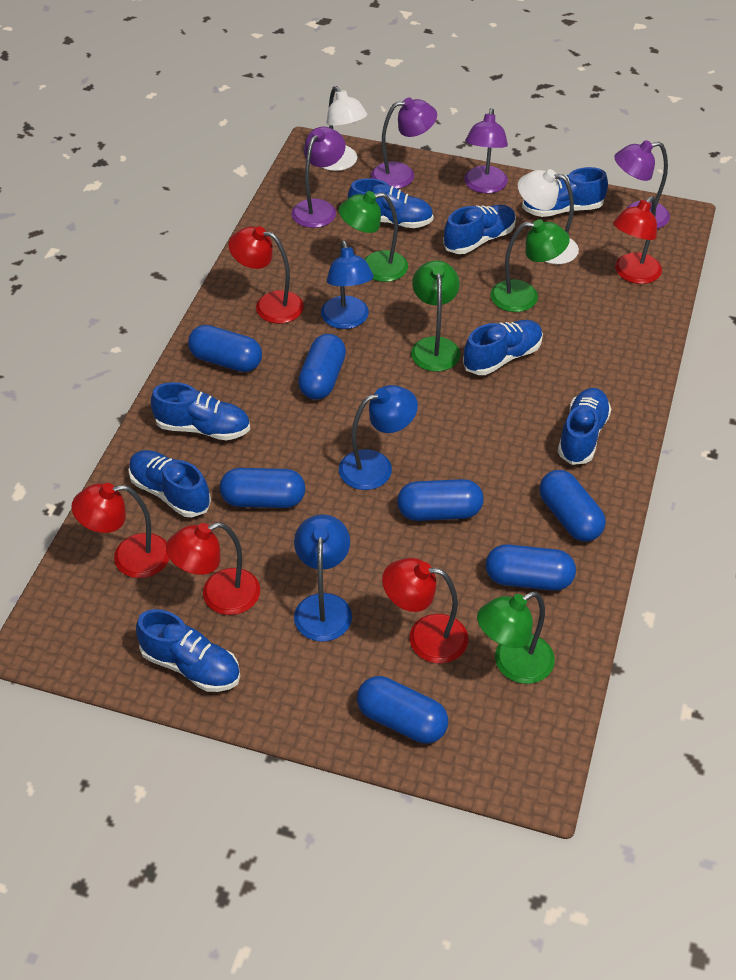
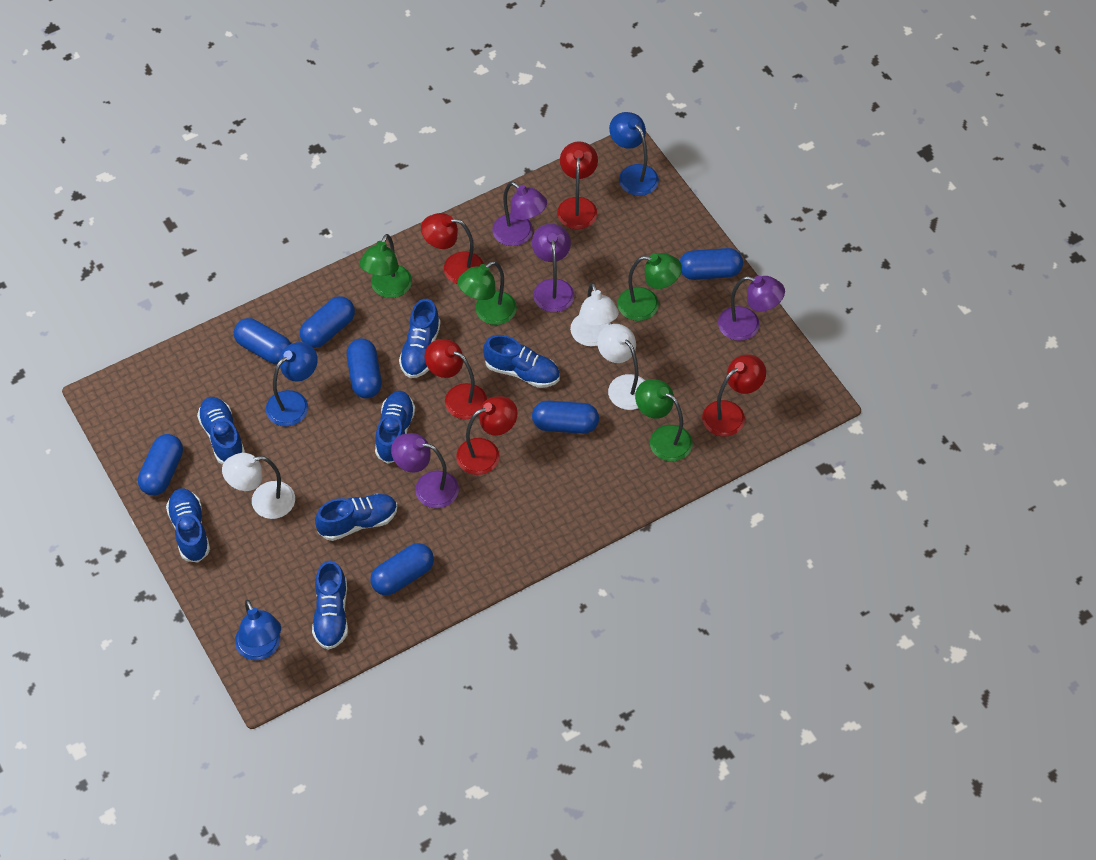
blue shoe: [128,450,211,517] [136,609,240,692] [151,382,250,441] [348,178,433,228] [443,205,516,254] [463,320,543,375] [522,167,608,217] [558,388,611,465] = 8 -> [166,488,210,562] [197,397,245,465] [312,560,348,650] [315,494,397,541] [375,391,415,464] [399,299,440,378] [483,335,560,388] = 7
white lamp: [321,86,367,171] [518,169,579,264] = 2 -> [222,453,295,519] [570,283,619,347] [597,324,645,410] = 3

